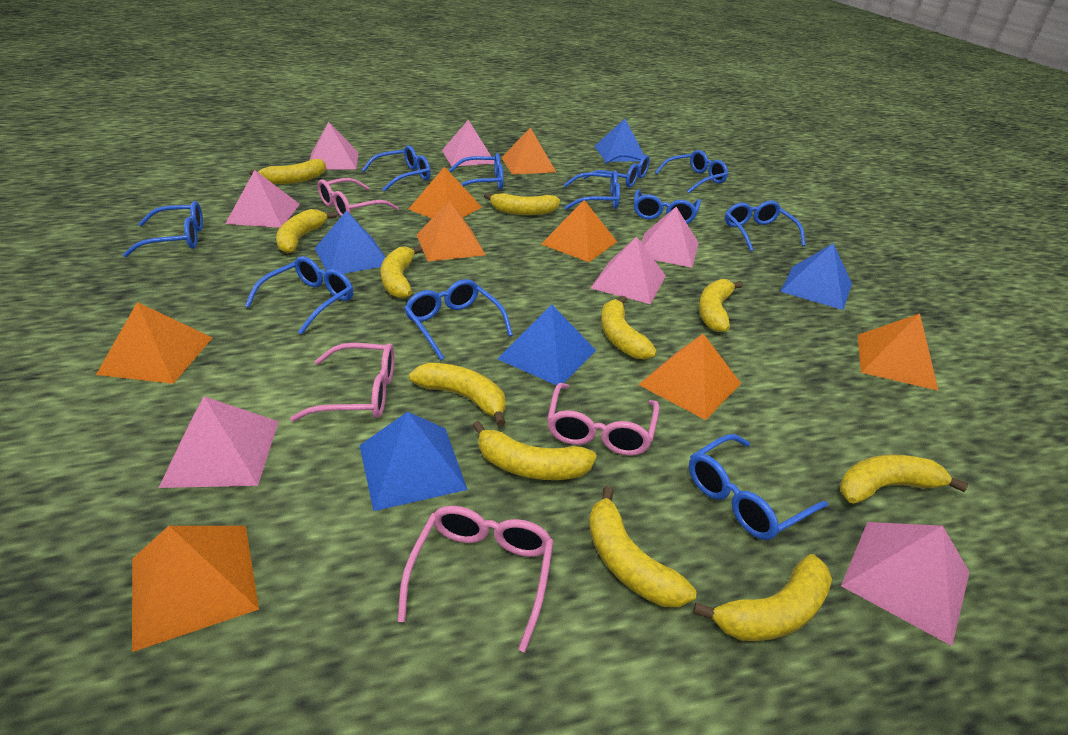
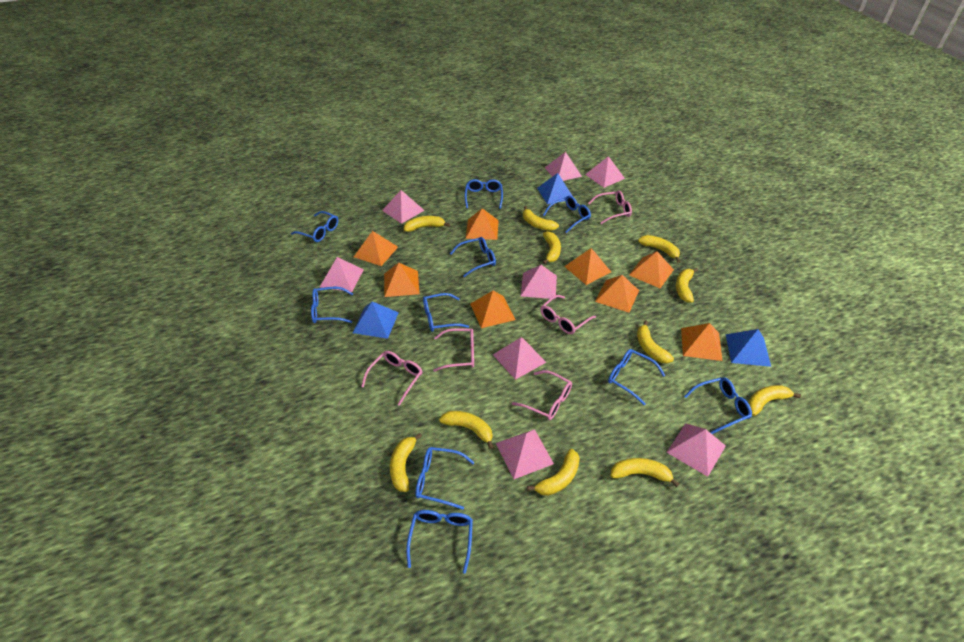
blue glasses: [123,201,203,257] [245,256,353,334] [362,145,431,192] [404,279,513,360] [449,153,503,190] [564,171,620,210] [583,154,650,188] [634,189,701,224] [655,150,728,193] [689,434,828,540] [725,201,805,251] = 11 -> [291,211,338,242] [311,287,353,323] [406,510,473,574] [415,447,475,510] [423,293,469,332] [450,237,496,277] [465,179,503,209] [543,196,591,233] [608,349,665,405] [684,377,752,434] = 10
blue pyramid: [315,210,386,274] [359,412,468,511] [497,304,596,385] [594,119,644,162] [780,244,852,310] = 5 -> [353,301,399,339] [537,173,573,204] [726,329,771,367] = 3
pink glasses: [290,343,395,422] [318,178,399,216] [398,506,554,652] [547,383,660,456] = 4 -> [361,351,423,406] [433,328,474,372] [512,370,572,420] [540,295,596,334] [588,190,632,224] = 5
pink pyramid: [159,396,279,488] [225,170,300,228] [310,122,359,169] [442,120,494,167] [591,236,666,304] [641,207,699,268] [841,522,970,646] = 7 -> [320,257,364,292] [382,190,425,224] [493,338,546,380] [496,429,554,479] [521,265,557,299] [545,152,582,181] [585,156,625,188] [667,423,726,477] = 8

